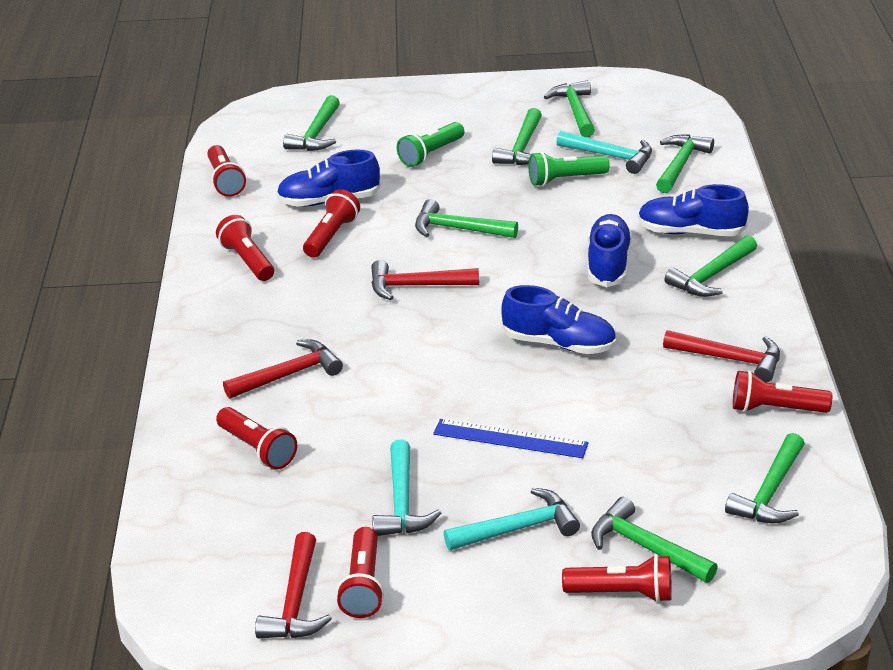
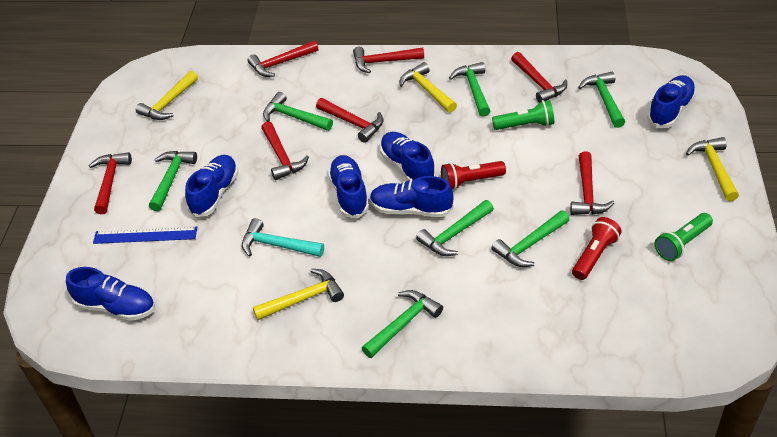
blue shoe: [276,150,381,207] [501,285,616,354] [588,214,632,287] [638,184,749,236] = 4 -> [66,267,155,321] [185,155,238,218] [328,155,369,219] [370,176,454,217] [380,132,436,181] [647,75,696,128] = 6
green hammer: [283,95,340,151] [415,199,518,238] [492,108,542,165] [544,80,595,137] [591,497,718,583] [656,135,714,193] [664,235,757,297] [725,433,805,523] = 8 -> [149,151,197,211] [263,92,333,131] [362,290,443,358] [416,200,494,256] [449,62,490,117] [492,210,570,267] [578,71,625,128] = 7
red flashlight: [207,145,246,197] [216,215,274,281] [216,407,297,469] [303,189,360,258] [336,527,384,618] [562,554,672,603] [733,370,832,413] = 7 -> [441,161,506,190] [572,217,622,280] = 2
red hammer: [223,340,343,399] [255,532,332,639] [371,260,479,300] [663,330,780,382] = 4 -> [89,152,132,214] [248,40,318,77] [261,122,309,180] [316,98,383,143] [353,47,424,73] [511,52,567,103] [570,152,615,215] = 7
turquoise hammer: [372,440,441,536] [444,488,580,550] [556,131,652,174] = 3 -> [242,218,324,257] = 1
yellow hammer: none = 0 -> [136,71,198,120] [253,269,344,320] [399,62,457,113] [686,137,739,201] = 4

